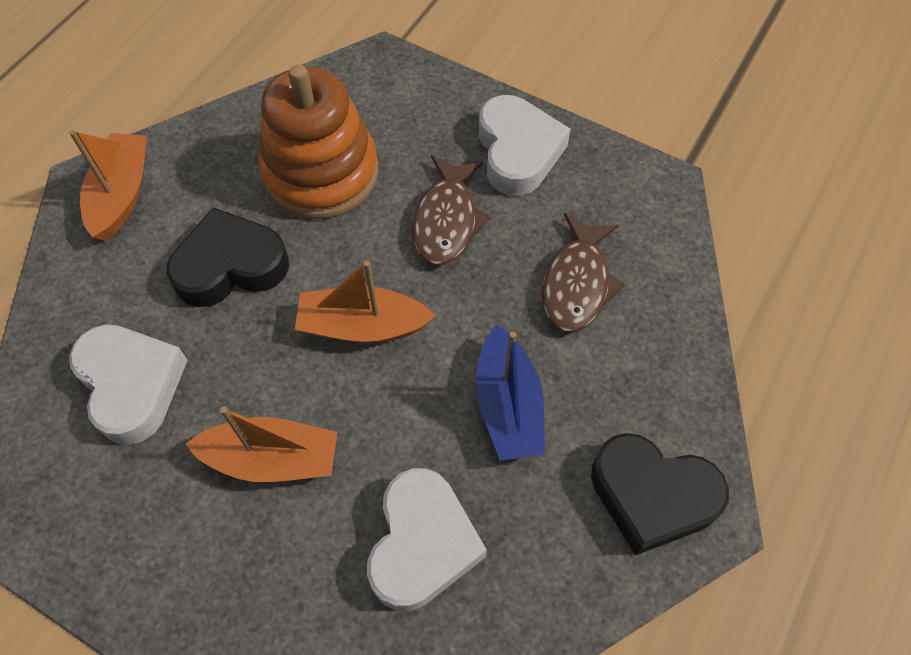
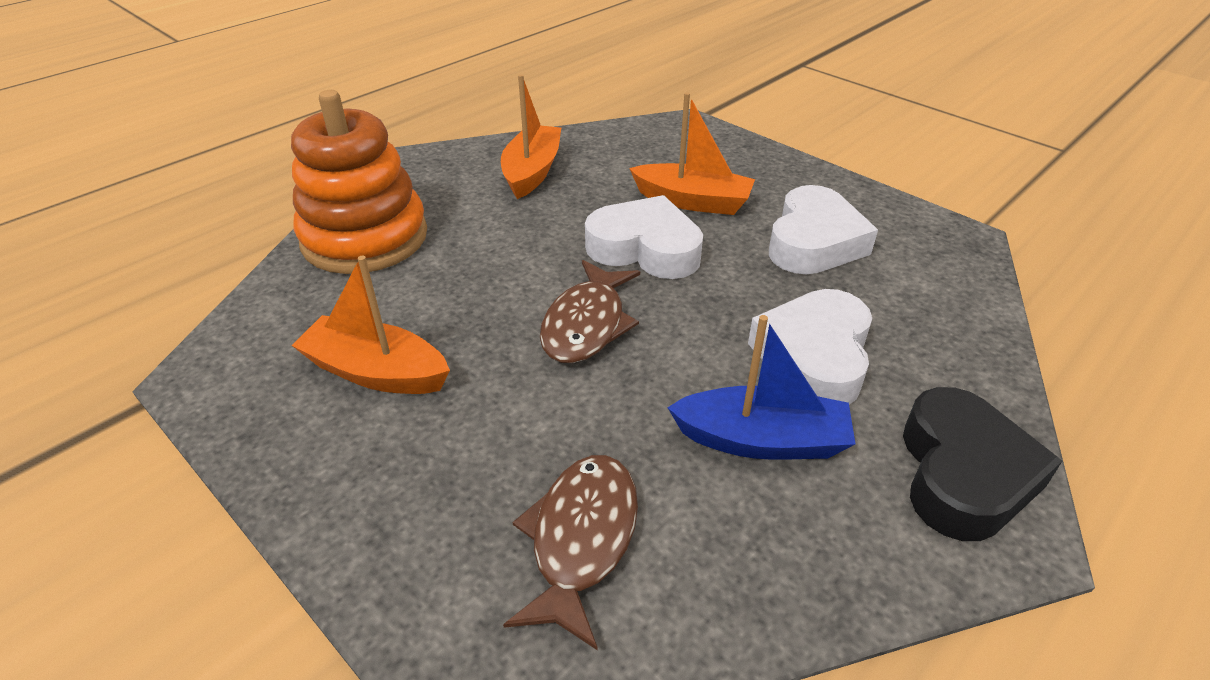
black heart: [167,207,289,307] [591,433,729,555] = 2 -> [903,387,1062,541] = 1

